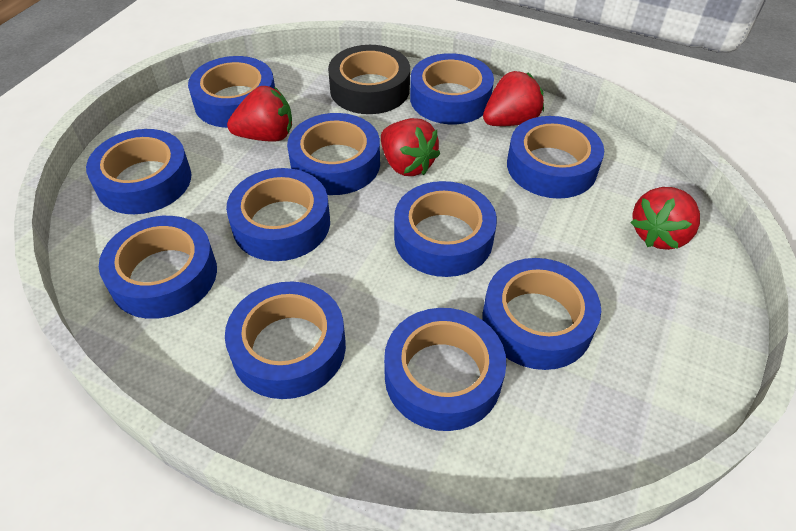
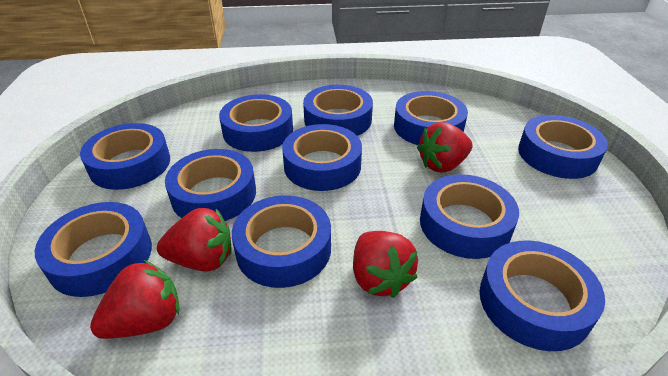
black tape: [328,45,410,114] = 1 -> none = 0

